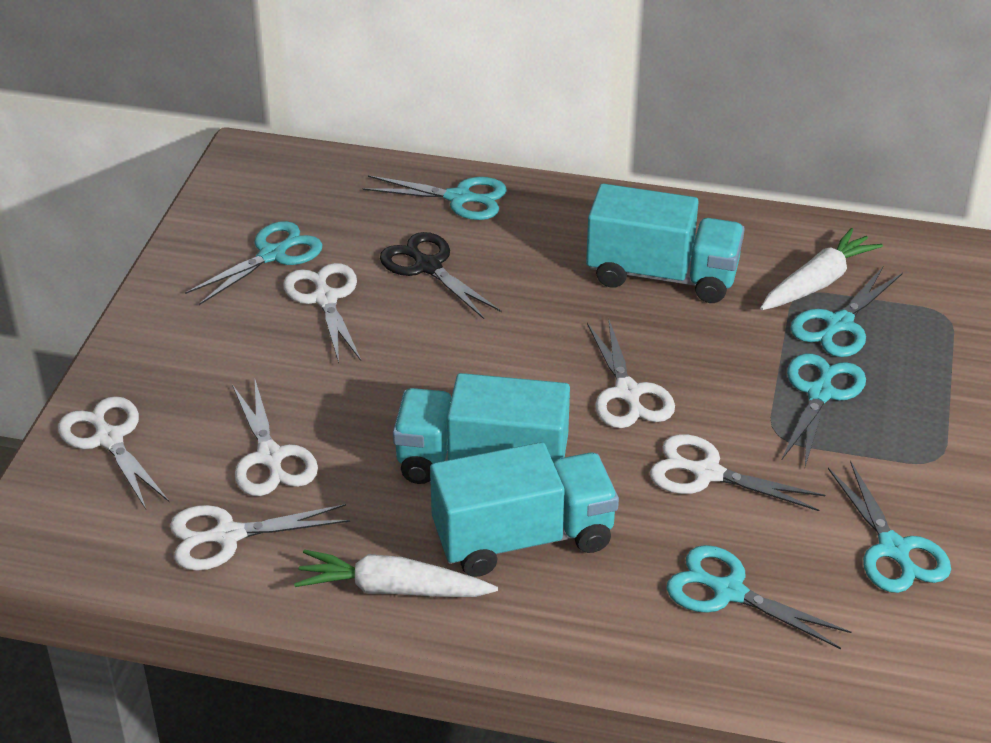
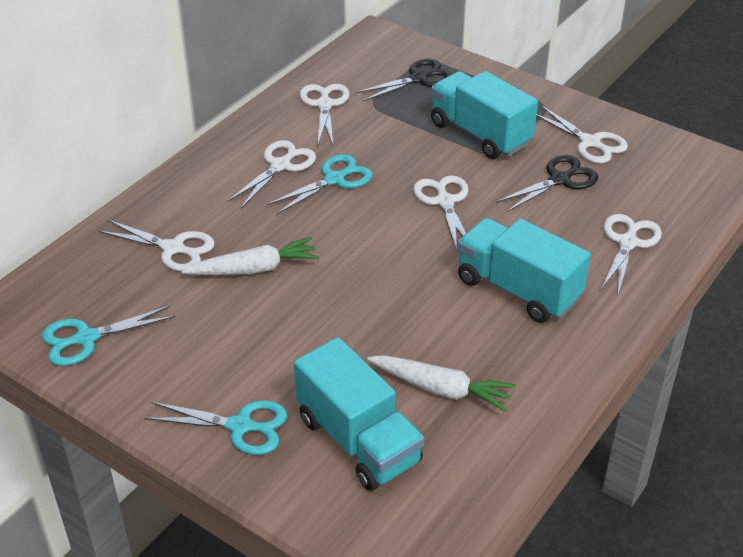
black scissors: [380,232,502,319] = 1 -> [355,59,452,101] [496,155,598,212] = 2
turquoise scissors: [185,221,323,305] [362,175,507,220] [666,545,851,649] [781,354,866,466] [790,267,903,357] [828,460,951,593] = 6 -> [42,306,176,366] [144,400,287,455] [267,154,372,214] = 3

